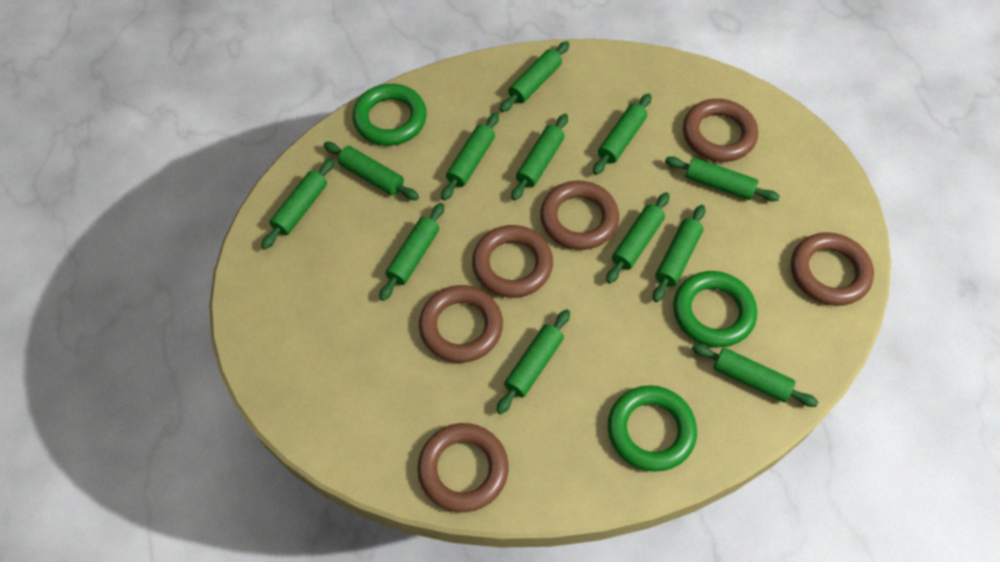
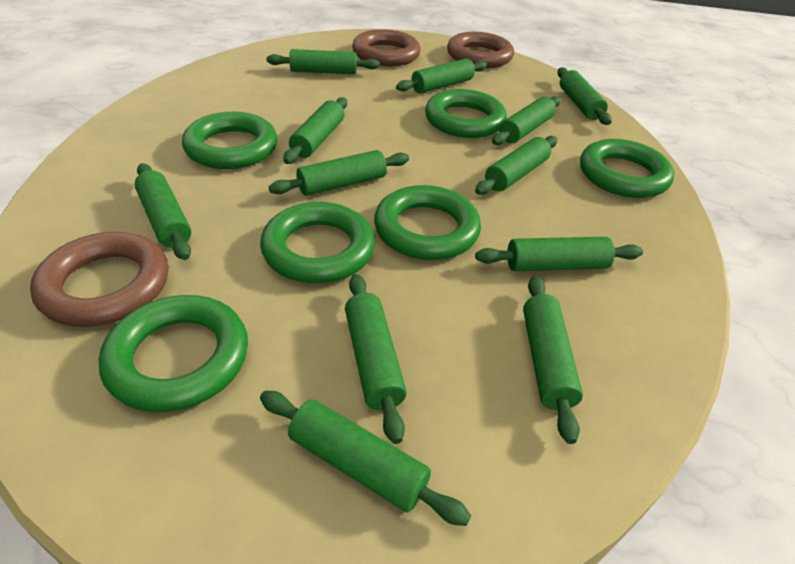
brown ring: [418,423,509,512] [419,285,503,363] [472,225,553,298] [540,181,619,250] [683,99,758,162] [791,232,874,306] = 6 -> [30,232,168,327] [352,29,421,66] [447,32,514,68] = 3
green ring: [353,84,427,146] [608,385,697,472] [673,271,757,347] = 3 -> [99,295,248,412] [182,112,277,169] [260,202,375,283] [374,185,481,260] [425,89,507,138] [580,139,674,198] = 6

